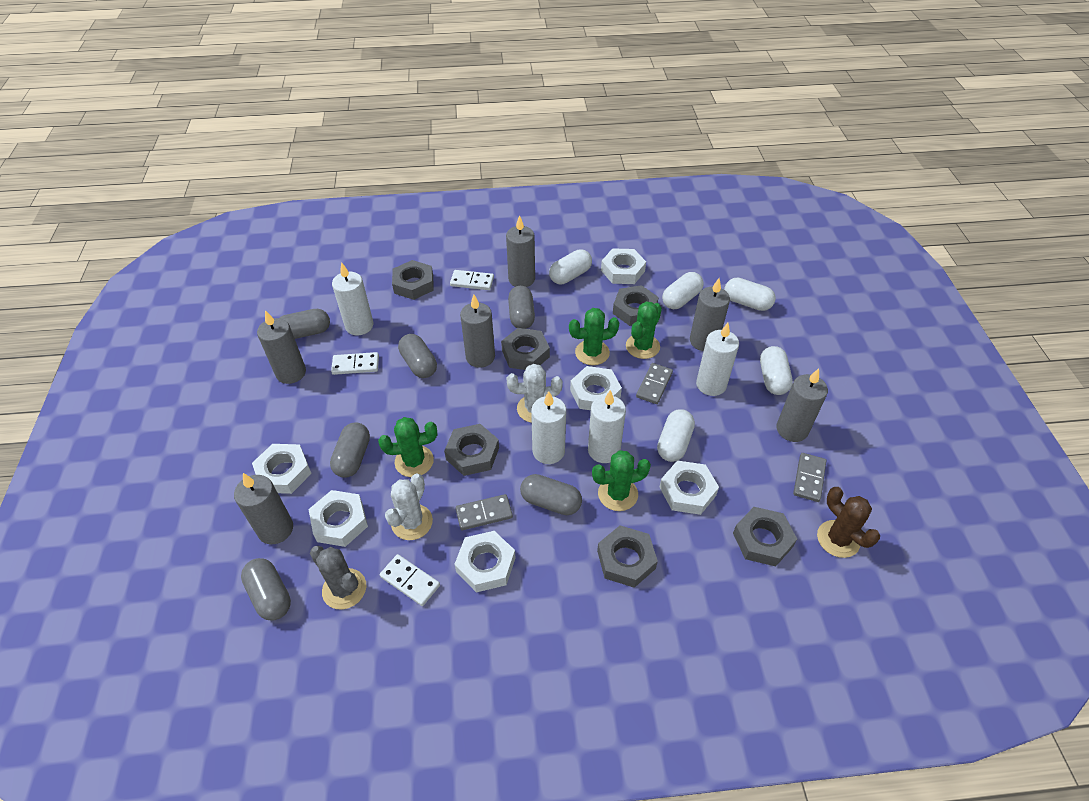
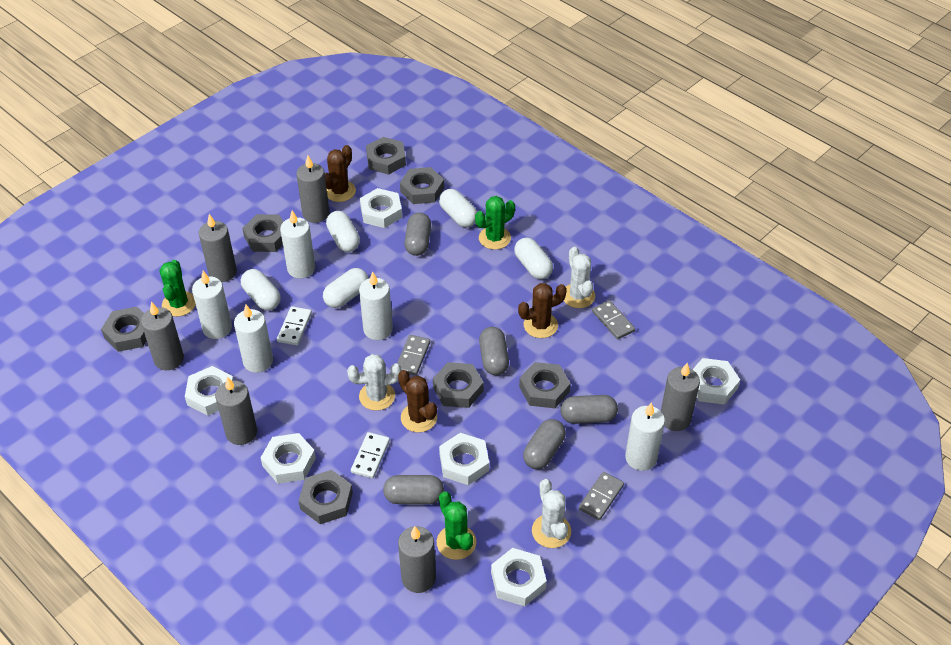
brown cactus: [817,487,880,558] = 1 -> [325,145,356,202] [398,370,437,432] [518,283,567,338] = 3
green cactus: [378,417,437,477] [569,308,619,365] [592,450,651,511] [626,301,662,359] = 4 -> [160,260,196,317] [437,491,476,560] [475,196,515,250] = 3
grey cactus: [310,546,366,610] = 1 -> none = 0
grey capsule: [241,558,291,621] [280,309,330,339] [330,422,370,478] [398,334,437,378] [508,286,535,329] [520,474,582,515] = 6 -> [383,475,444,504] [404,213,431,256] [479,327,509,375] [523,419,566,469] [560,395,618,424] = 5
grey nut: [392,260,434,300] [444,424,499,476] [501,328,550,370] [597,525,658,588] [613,285,659,326] [733,507,797,566] = 6 -> [101,307,147,352] [242,214,284,252] [299,470,353,524] [366,137,406,175] [400,167,444,204] [433,362,484,408] [519,362,571,408] = 7
white cactus: [385,473,433,540] [507,364,563,423] = 2 -> [347,354,402,411] [532,479,571,548] [564,247,595,308] = 3
white candle: [332,262,373,336] [531,391,566,464] [588,390,626,463] [696,323,739,396] = 4 -> [192,271,232,339] [234,305,273,373] [280,210,315,278] [359,272,393,340] [625,402,665,471] = 5
white domino: [331,352,379,375] [380,554,440,606] [450,270,494,290] = 3 -> [277,306,312,345] [351,432,390,478] = 2

